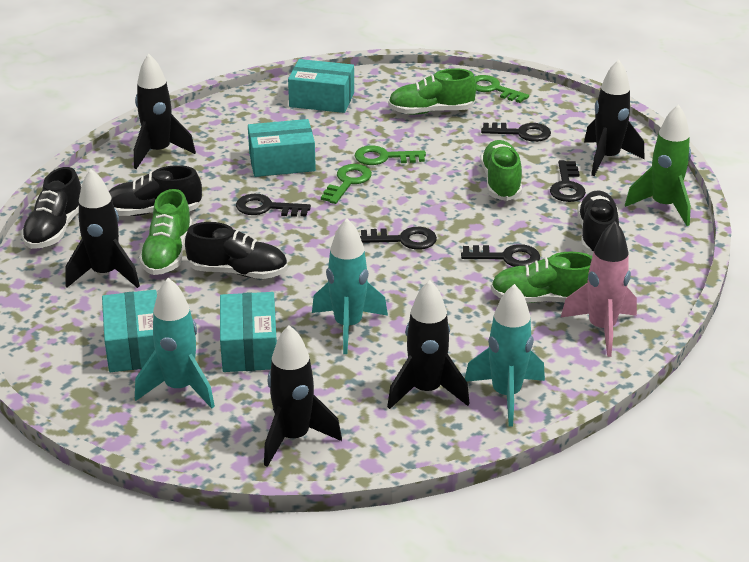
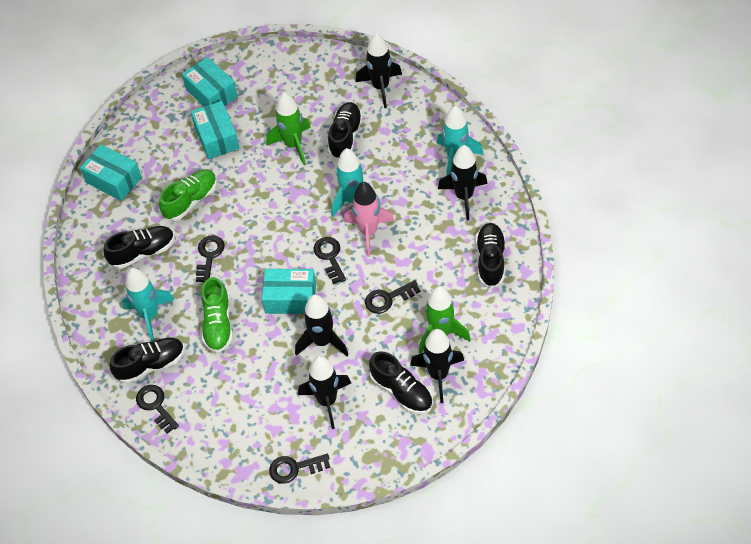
black shoe: [22,167,81,249] [109,165,203,216] [185,222,288,279] [577,190,619,255] = 4 -> [103,226,175,269] [109,338,185,384] [328,102,363,160] [369,351,433,414] [476,223,505,288] = 5
green key: [321,164,372,204] [355,145,426,165] [474,75,529,103] = 3 -> none = 0
green rocket: [625,104,691,226] = 1 -> [266,92,311,165] [419,286,471,354] = 2
green shoe: [139,189,193,275] [388,68,476,115] [480,140,522,201] [491,252,592,303] = 4 -> [159,169,217,221] [201,277,233,353] = 2

